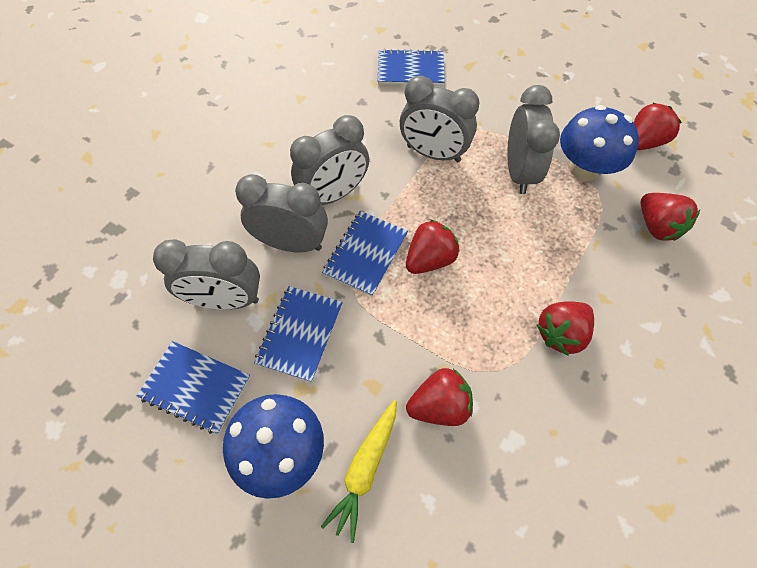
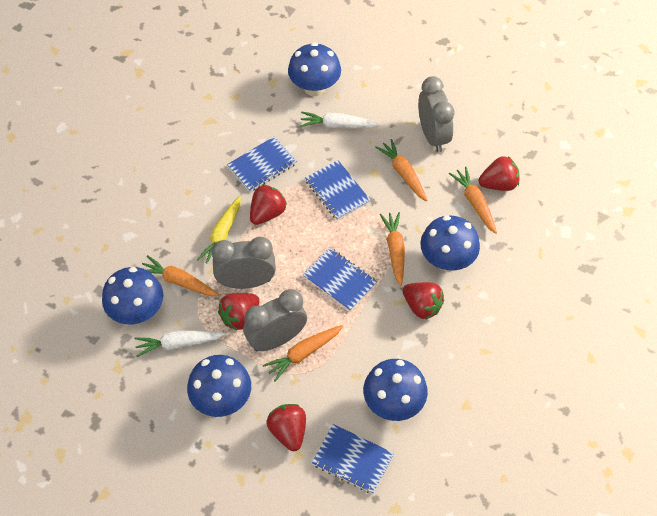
blue mushroom: [223,394,324,499] [560,105,639,181] = 2 -> [102,267,163,324] [187,355,251,417] [288,42,341,96] [363,359,428,421] [421,215,480,271] = 5
grey clock: [153,239,260,310] [235,174,328,253] [290,115,369,205] [400,76,480,162] [507,85,560,194] = 5 -> [212,237,276,289] [243,289,307,352] [418,76,454,152] = 3
orange carrot: none = 0 -> [142,255,219,296] [263,325,343,382] [375,139,428,201] [380,212,405,286] [449,167,497,234] = 5
white carrot: none = 0 -> [134,331,226,357] [300,112,380,128] = 2

